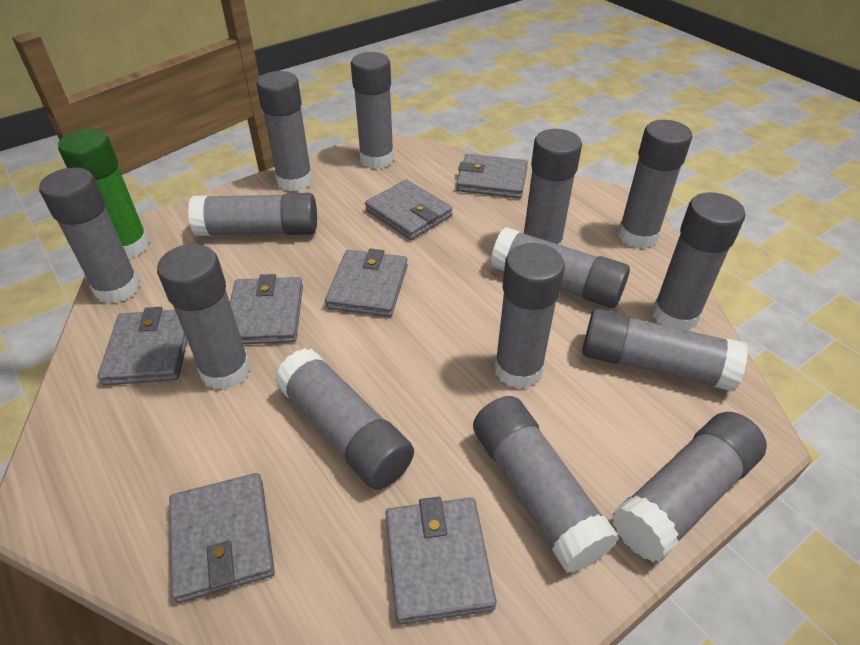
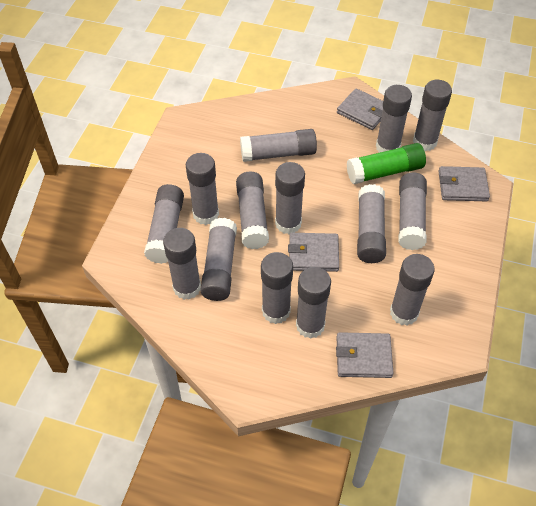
grey wallet: [98,307,187,386] [169,473,275,603] [230,274,303,344] [325,249,408,317] [365,180,453,240] [386,497,496,625] [456,154,528,199] = 7 -> [288,233,339,272] [336,332,394,378] [337,88,383,130] [438,166,490,201] = 4

